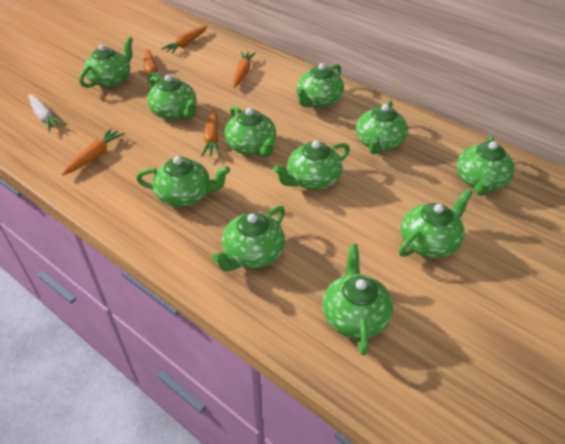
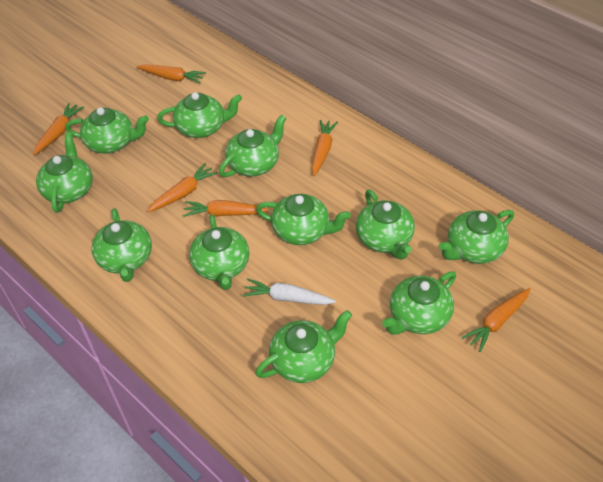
orange carrot: [62,128,125,175] [144,49,163,84] [161,26,207,54] [201,109,220,157] [232,51,256,88] = 5 -> [33,103,84,155] [137,64,206,83] [147,163,218,213] [183,200,268,217] [312,120,338,176] [462,288,530,352] = 6

